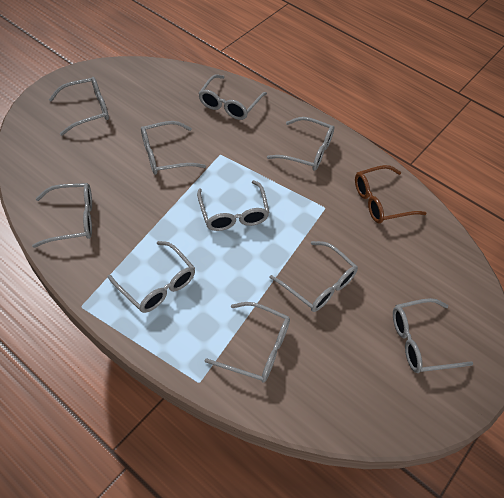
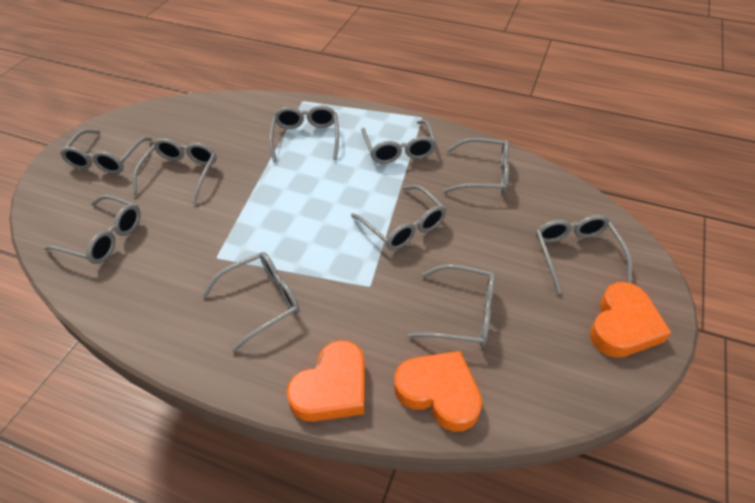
brown glasses: [355,165,426,224] = 1 -> none = 0
orange heart: none = 0 -> [286,340,365,422] [394,351,482,432] [590,282,672,358] = 3

